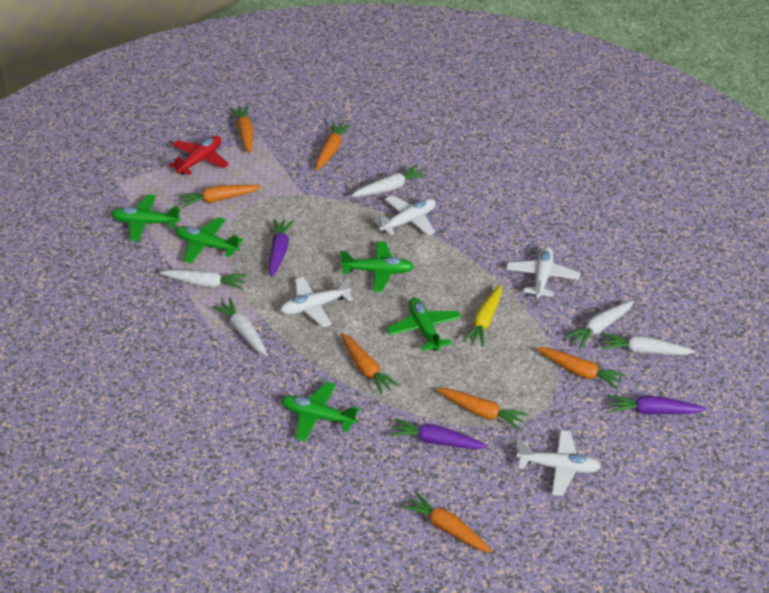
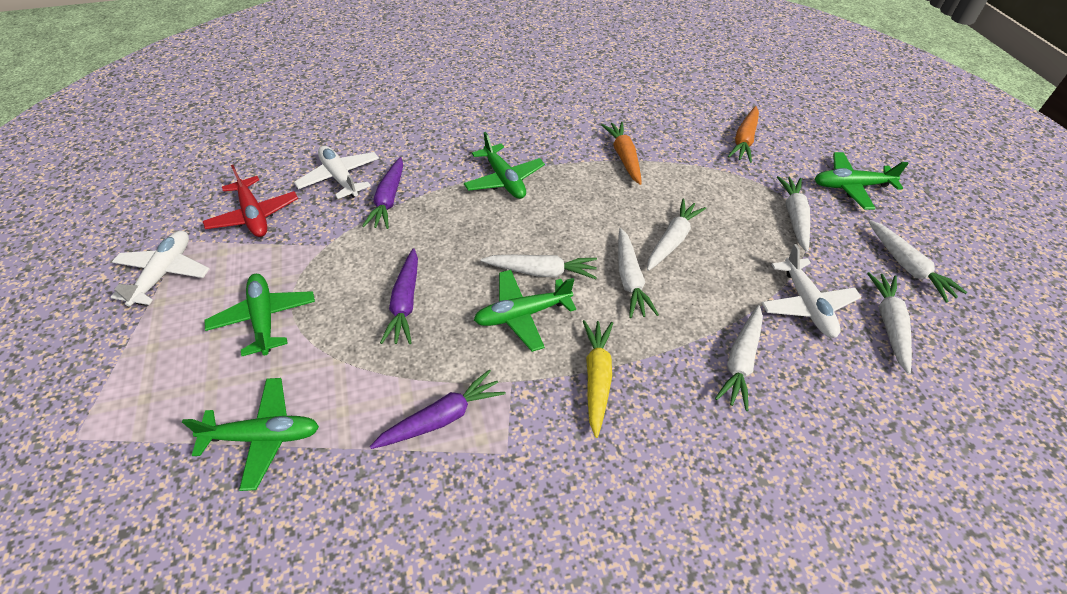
orange carrot: [178,185,261,208] [230,105,253,154] [316,121,351,170] [341,333,400,395] [402,492,492,552] [436,388,528,430] [536,347,626,389] = 7 -> [601,122,642,185] [728,106,759,163] = 2
white carrot: [160,269,247,290] [212,298,268,356] [351,165,427,197] [564,300,634,349] [602,333,696,355] = 5 -> [481,255,597,279] [618,228,659,318] [647,199,706,271] [715,305,763,411] [777,176,810,252] [867,272,912,374] [868,220,967,303] = 7
white plane: [280,277,353,327] [373,195,436,236] [506,247,580,298] [517,430,601,496] = 4 -> [111,231,209,307] [294,146,379,199] [761,244,861,338] = 3

